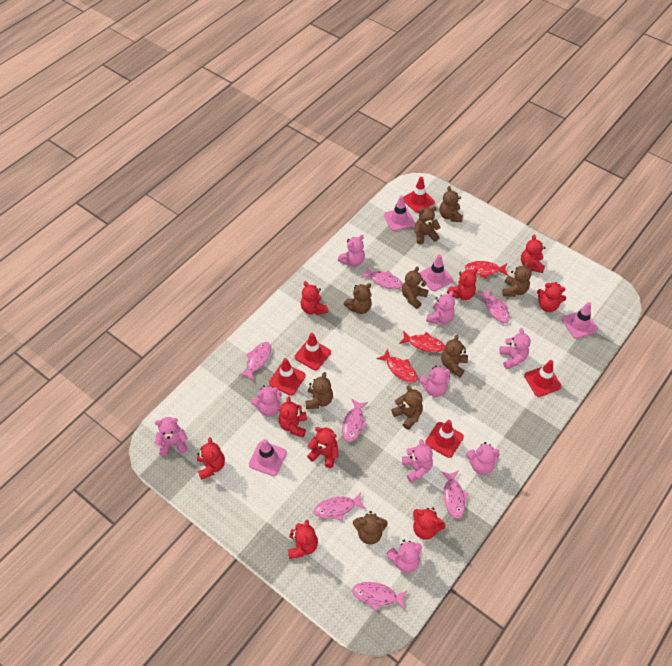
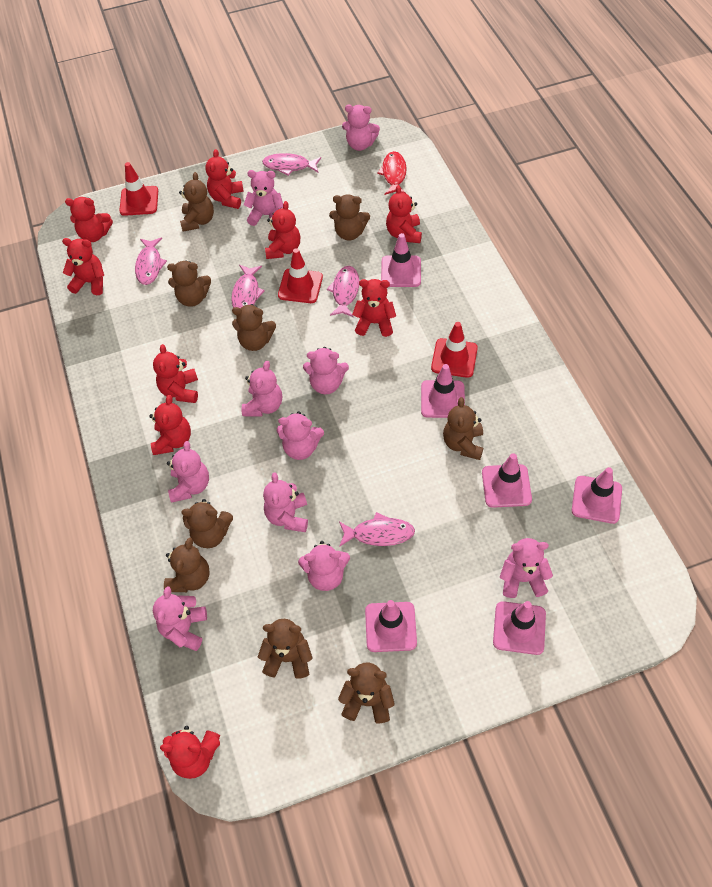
pink fish: [239,342,271,381] [314,492,366,521] [342,398,368,442] [352,582,408,611] [360,267,403,289] [441,470,469,519] [477,289,510,323] = 7 -> [135,238,167,285] [231,265,265,308] [262,153,321,176] [327,266,359,317] [339,512,415,547] = 5
pink teddy bear: [155,417,188,456] [251,385,282,417] [338,235,365,266] [387,540,422,573] [402,439,433,483] [419,365,450,397] [426,291,455,324] [466,442,499,475] [499,328,531,369] = 9 -> [153,586,207,651] [167,441,209,503] [241,361,282,417] [244,170,283,226] [263,472,308,532] [277,411,324,460] [298,541,350,591] [303,347,349,394] [342,104,380,151] [500,538,553,598] = 10
pink traffic cone: [249,439,287,476] [384,196,415,231] [420,254,453,291] [562,302,598,339] = 4 -> [365,600,417,652] [381,233,421,287] [421,364,465,418] [482,453,532,508] [493,601,546,655] [572,467,622,524] = 6
red fish: [376,349,418,382] [399,331,445,353] [465,261,508,279] = 3 -> [377,151,407,195] = 1
red traffic cone: [269,358,306,396] [295,333,331,370] [404,176,435,213] [425,420,464,458] [524,360,562,397] = 5 -> [119,162,158,216] [278,248,323,303] [431,322,478,378] = 3

